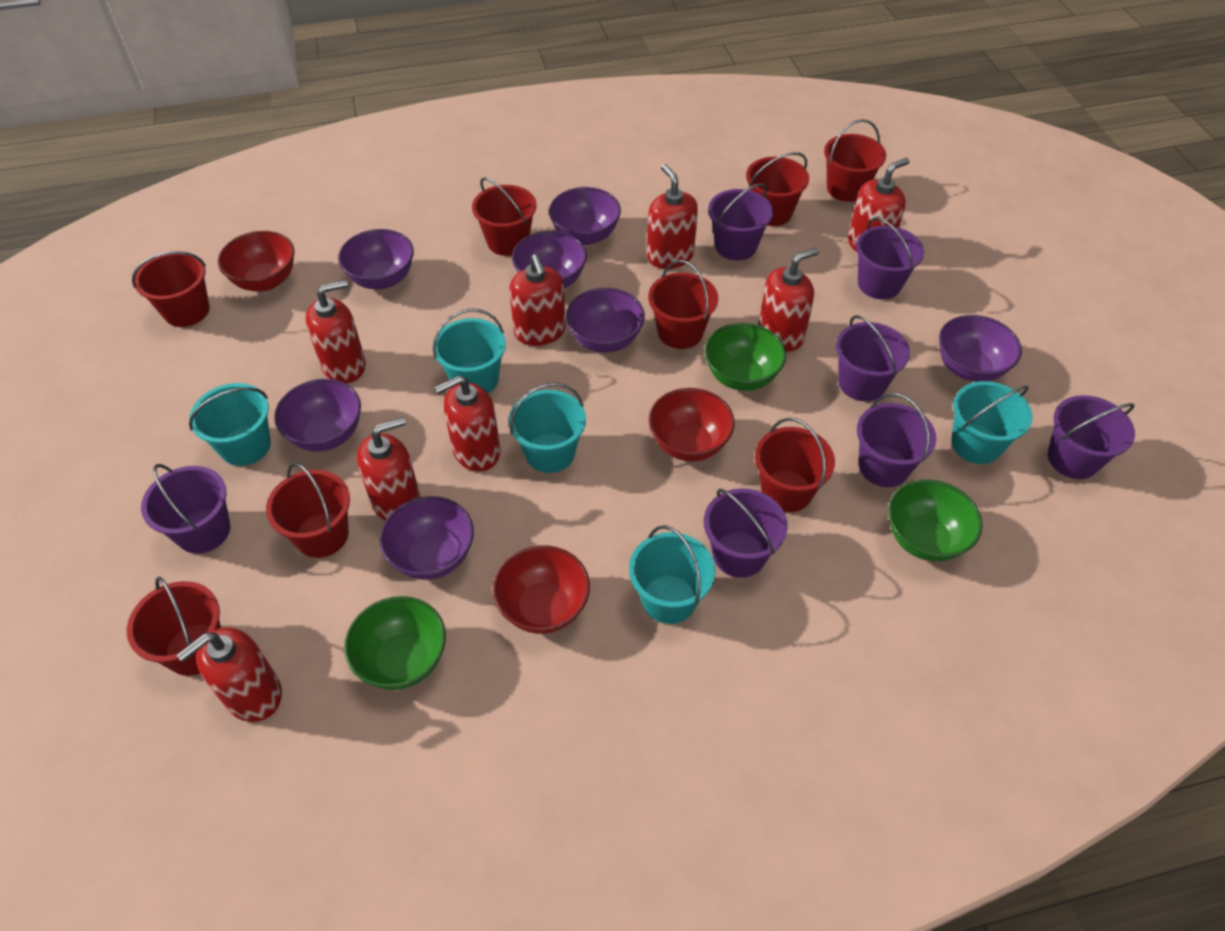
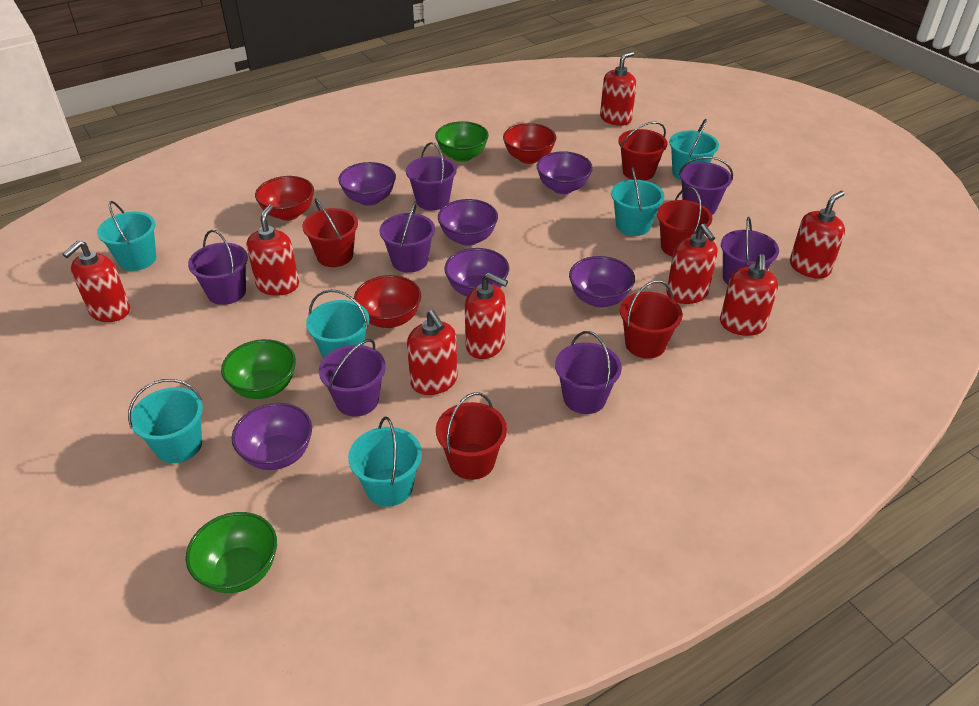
purple bowl: [274,379,361,452] [338,229,414,289] [380,496,474,580] [512,231,587,288] [549,187,621,245] [566,288,645,353] [939,315,1022,382] = 7 -> [232,403,312,470] [338,162,396,206] [438,199,498,246] [444,248,509,296] [536,151,593,194] [569,256,635,308] = 6
red bucket: [127,576,221,676] [132,251,210,327] [266,462,350,558] [472,177,537,256] [648,260,718,349] [746,152,809,226] [755,418,835,513] [824,119,886,202] = 8 -> [302,198,358,267] [436,392,507,480] [618,122,668,181] [620,280,683,359] [657,187,713,257] = 5
turquoise bucket: [189,383,271,466] [433,309,506,393] [509,383,586,473] [629,525,715,624] [951,381,1033,464] = 5 -> [97,201,156,271] [128,379,203,463] [306,289,369,358] [348,417,422,507] [611,167,664,236] [669,119,719,181] = 6

